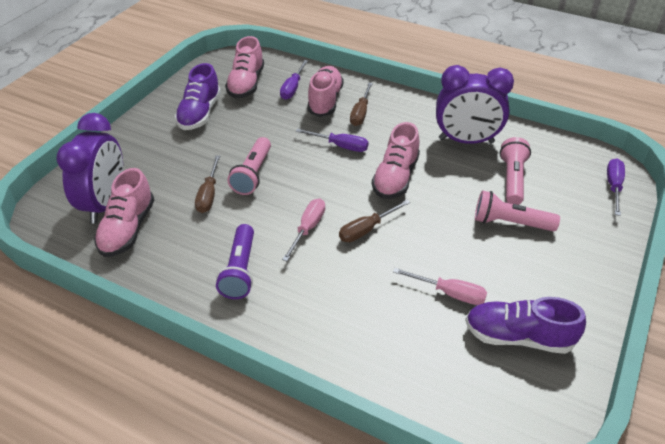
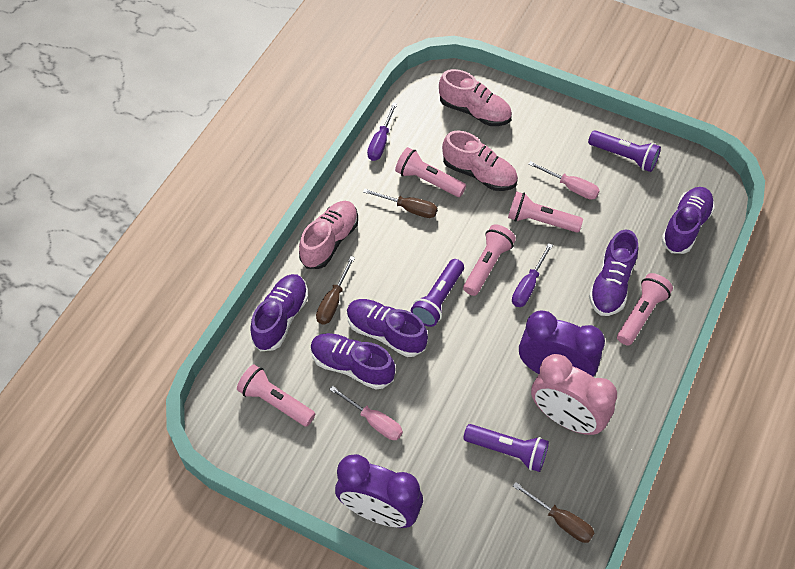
pink clock: none = 0 -> [531,354,617,435] = 1
pink flashlight: [227,137,271,195] [475,190,560,231] [499,137,531,205] = 3 -> [237,365,315,427] [395,147,466,197] [463,224,516,296] [508,191,583,233] [617,273,673,346] = 5
pink shoe: [94,168,154,257] [225,36,264,98] [307,66,344,117] [372,122,420,199] = 4 -> [299,201,358,269] [439,69,512,126] [442,131,518,191] = 3
purple flashlight: [216,224,254,299] = 1 -> [411,259,464,327] [463,424,549,472] [588,130,661,172] = 3
purple screwdriver: [280,60,308,100] [296,128,368,152] [607,158,625,216] = 3 -> [367,103,397,161] [512,243,553,307] = 2
purple shoe: [175,63,221,130] [465,297,586,354] = 2 -> [250,274,308,351] [311,333,396,390] [347,299,428,357] [589,230,638,316] [661,187,715,254] = 5

